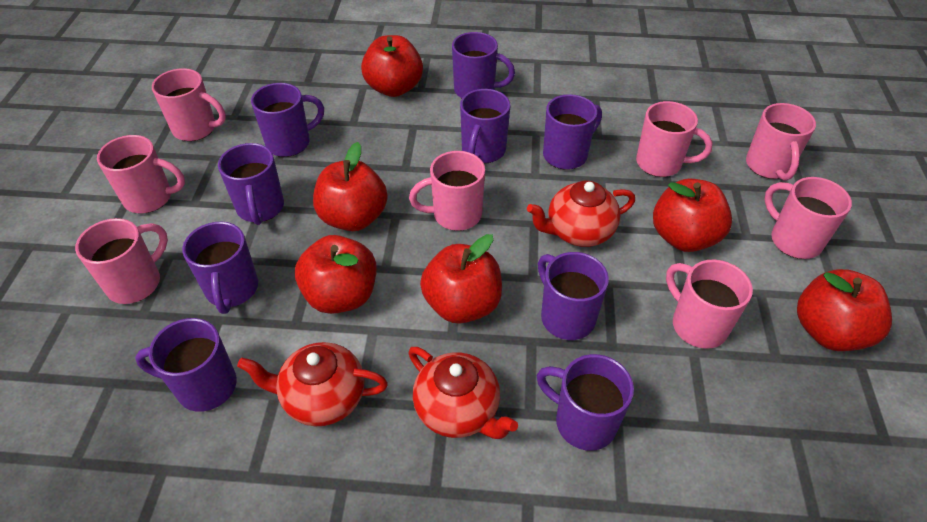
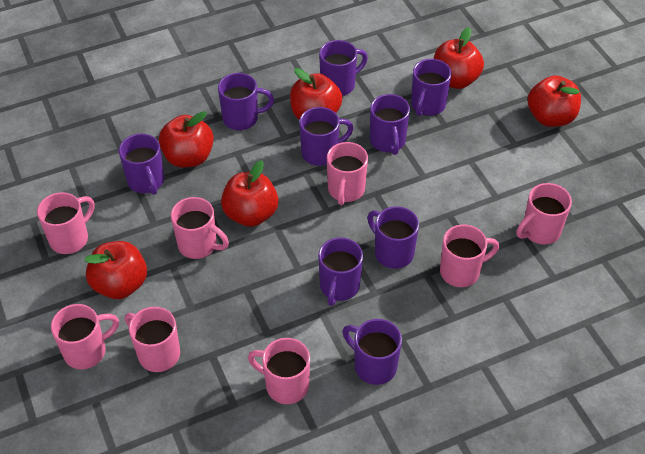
red teapot: [237,342,388,427] [408,347,518,439] [527,180,635,247] = 3 -> none = 0

